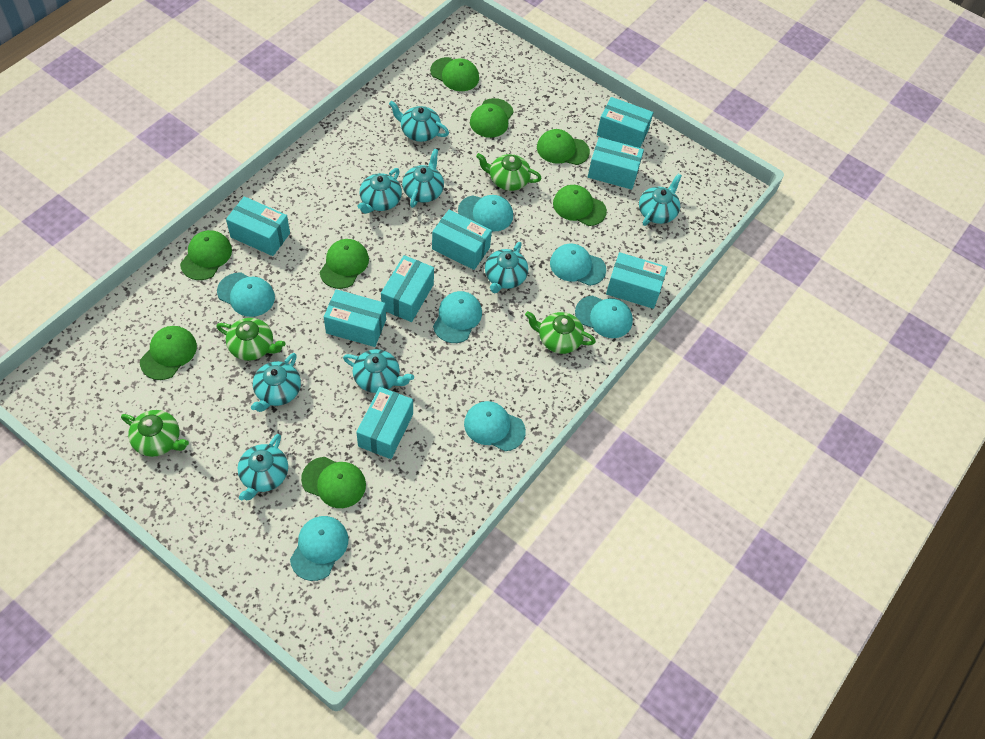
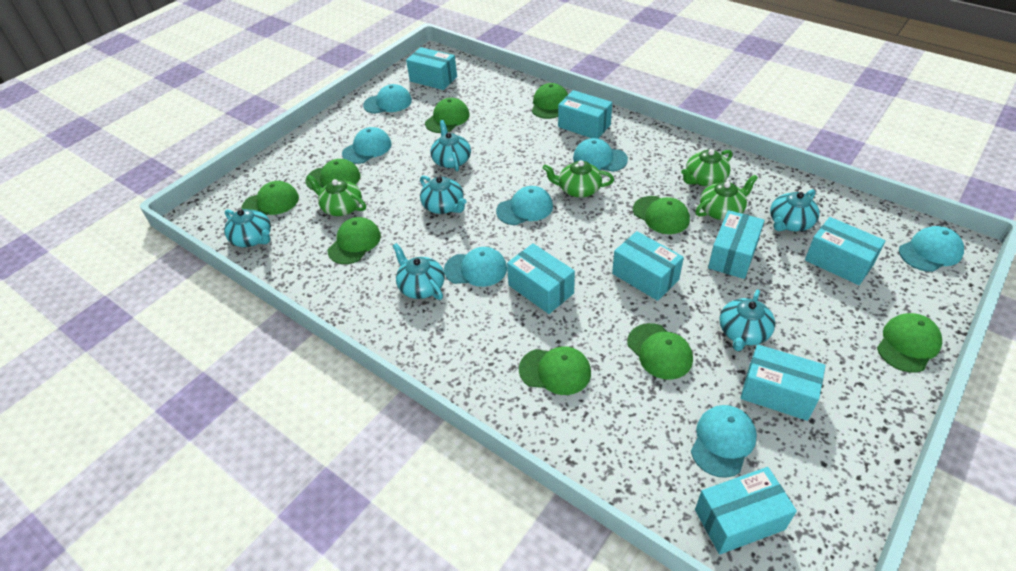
green cap: [140,326,197,380] [180,230,232,280] [301,457,366,508] [320,239,369,289] [430,57,479,91] [470,98,514,138] [537,129,590,165] [553,185,607,226] = 8 -> [242,181,299,215] [305,159,361,191] [328,217,381,264] [425,98,470,133] [519,346,591,395] [532,83,568,119] [627,323,693,380] [633,196,690,234] [877,313,942,372] = 9
turquoise teapot: [237,434,288,500] [251,353,301,412] [343,349,414,393] [358,168,402,214] [389,101,449,142] [402,149,444,208] [485,242,528,293] [639,173,682,226] = 8 -> [224,209,271,247] [393,243,445,300] [420,176,467,214] [430,120,471,171] [720,290,775,351] [770,189,820,231] = 6

